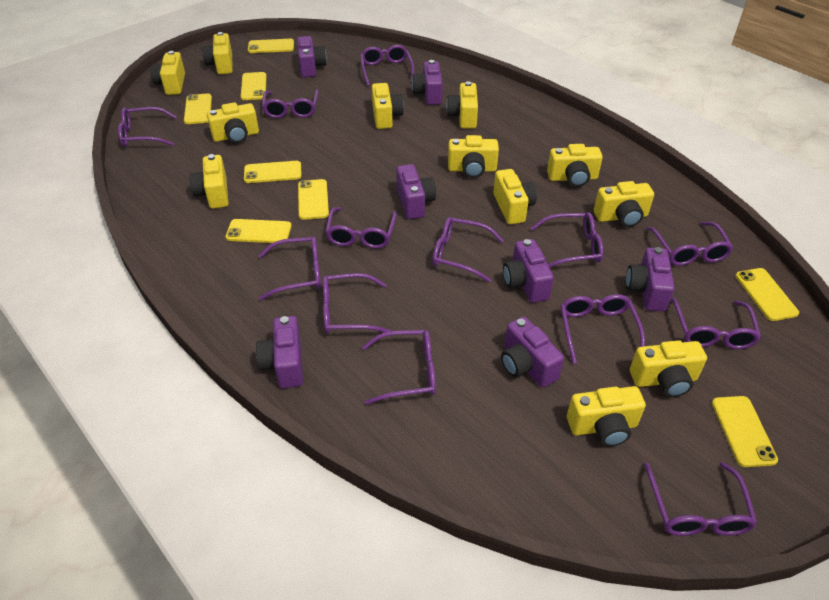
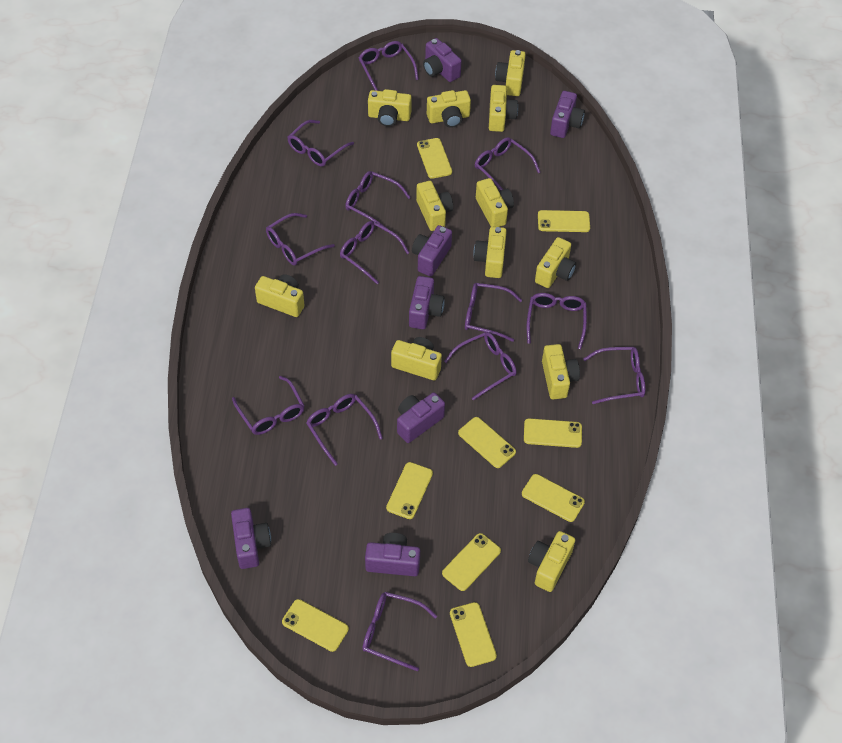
yellow phone: [184,93,212,124] [225,219,291,243] [241,72,266,100] [244,161,302,183] [248,39,294,53] [298,179,329,220] [712,396,778,467] [735,268,799,321] = 8 -> [282,599,349,652] [386,462,433,519] [417,138,452,179] [442,533,501,591] [450,602,497,667] [458,417,516,468] [522,474,585,522] [524,418,582,448] [538,210,590,232] = 9

